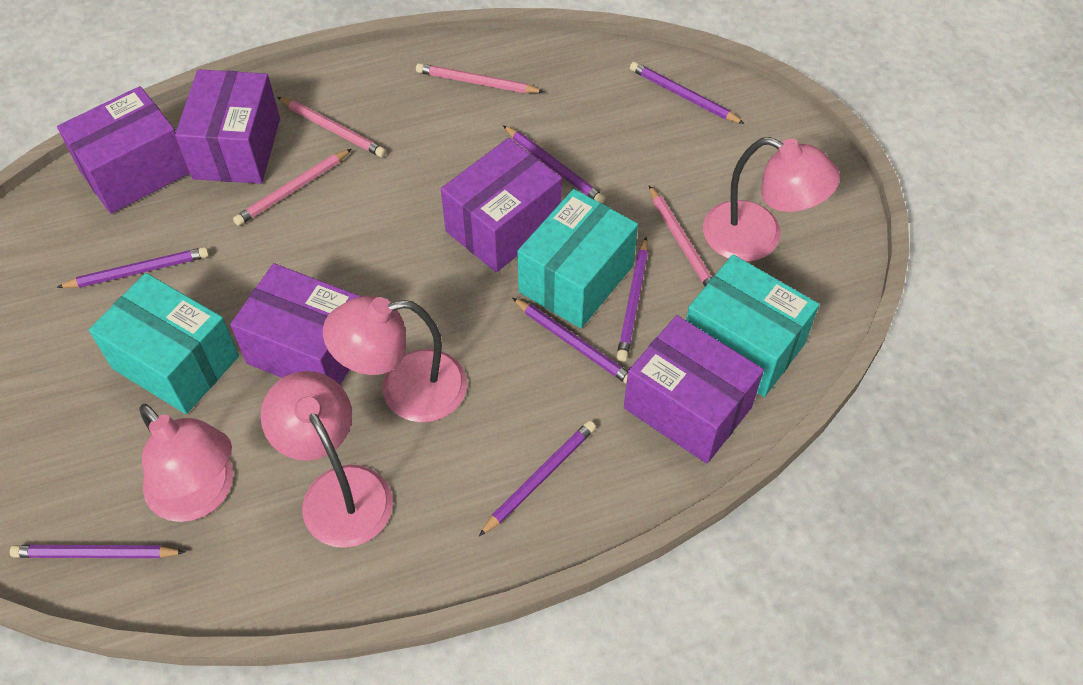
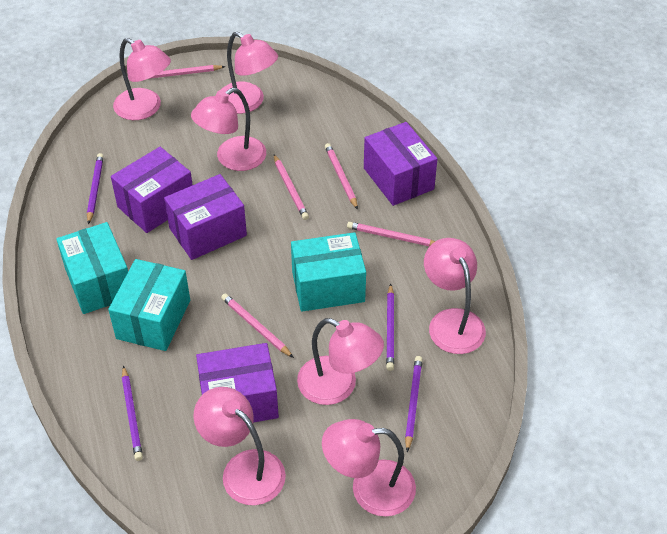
pink lamp: [139,404,233,522] [260,371,393,548] [323,296,467,422] [703,137,840,262] = 4 -> [113,38,171,120] [191,88,266,171] [194,387,286,505] [221,32,278,114] [297,318,384,405] [322,419,416,517] [424,238,486,354] = 7
pink pencil: [233,149,352,226] [278,97,386,157] [416,63,544,93] [649,186,712,286] = 4 -> [149,65,225,79] [221,293,294,358] [274,154,309,220] [325,143,358,210] [347,222,435,246] = 5
purple box: [57,86,190,214] [175,69,280,184] [230,263,361,385] [441,138,562,272] [624,315,764,463] = 5 -> [111,147,193,233] [164,174,247,260] [196,343,279,422] [364,122,437,206] = 4
purple pencil: [10,545,185,558] [56,247,209,288] [479,421,596,536] [503,125,605,203] [512,298,628,384] [617,237,648,361] [630,62,745,124] = 7 -> [87,153,104,224] [122,366,143,461] [386,284,394,371] [405,356,423,452] = 4

